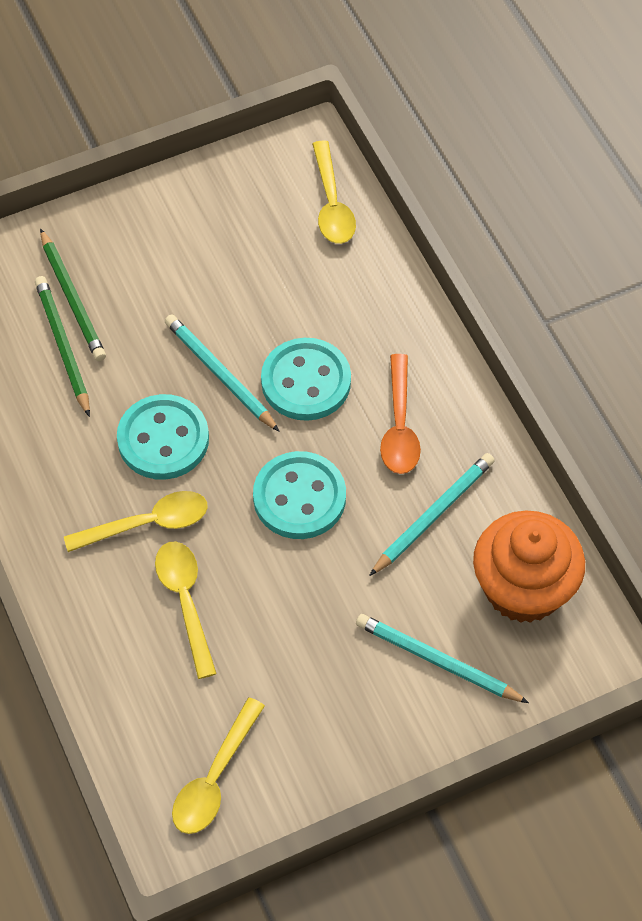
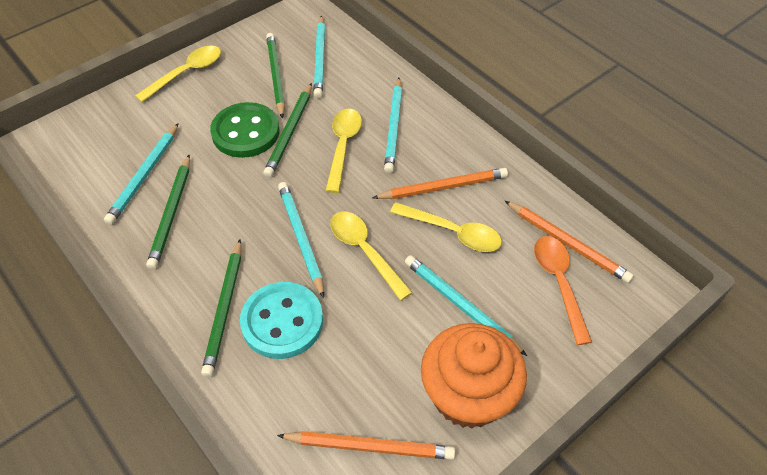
green button: none = 0 -> [210,102,280,158] = 1
green pencil: [35,276,90,417] [40,229,106,361] = 2 -> [146,154,190,270] [201,239,241,377] [263,83,312,178] [266,33,285,119] = 4
orange pencil: none = 0 -> [277,431,455,460] [372,168,508,199] [505,201,634,283] = 3
turquoise button: [117,394,209,480] [253,451,346,539] [261,338,351,421] = 3 -> [240,282,323,359] = 1
turquoise pencil: [165,314,280,432] [356,614,529,703] [369,453,495,576] = 3 -> [104,123,179,225] [278,182,324,298] [313,15,325,98] [384,78,402,173] [405,255,527,356] = 5

